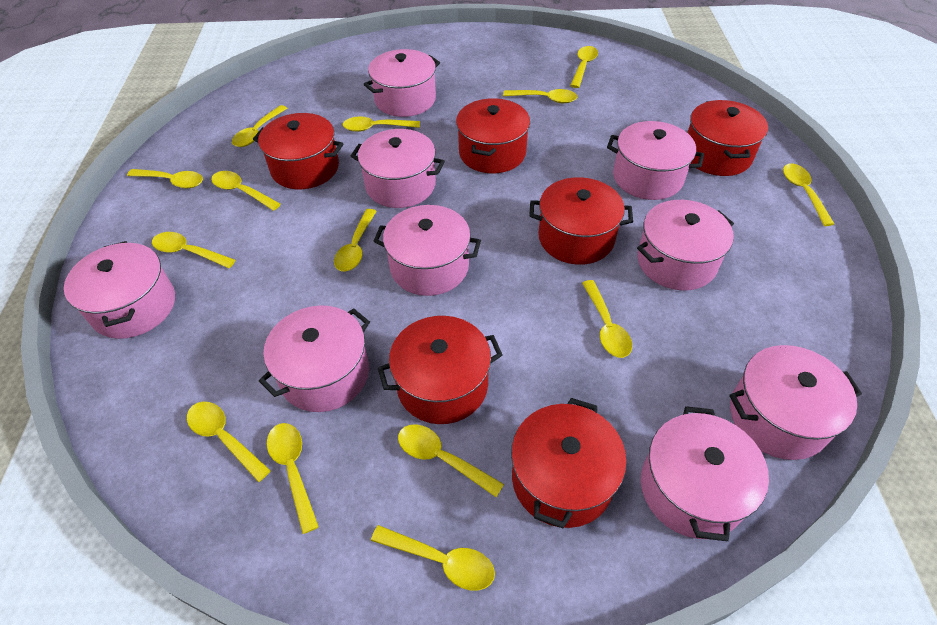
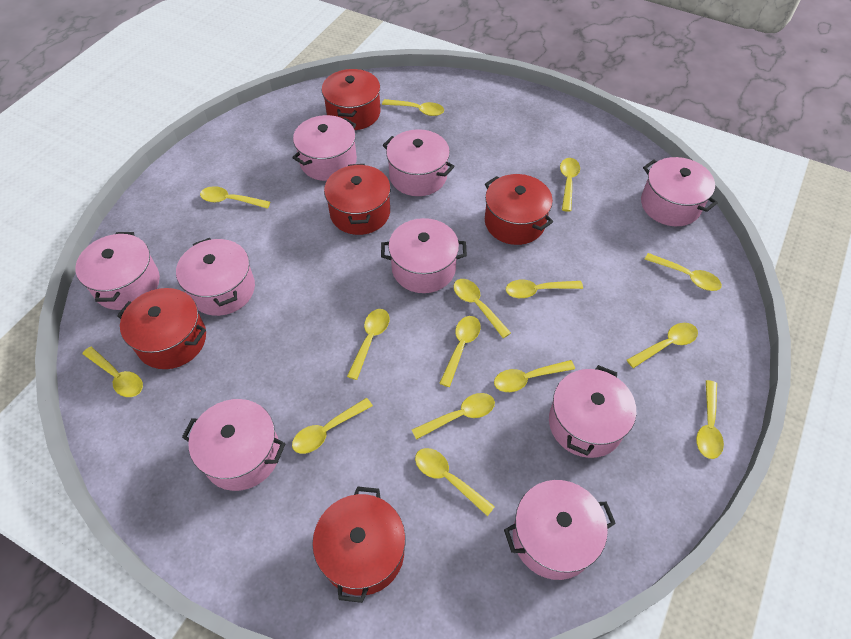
red pot: [253,113,343,189] [378,316,502,424] [456,98,530,173] [511,398,627,528] [529,177,633,265] [687,100,768,176] = 6 -> [117,288,206,369] [312,486,406,603] [322,69,381,130] [324,164,391,235] [485,174,553,245] = 5
yellow spoon: [127,169,203,189] [152,232,235,268] [187,402,271,482] [211,171,281,211] [232,105,287,147] [267,423,319,534] [334,209,377,271] [342,117,420,132] [371,525,495,591] [398,424,504,497] [503,89,577,103] [570,46,598,88] [582,280,632,358] [783,164,834,226] = 14 -> [82,347,143,397] [200,186,270,209] [292,398,373,454] [347,309,390,380] [382,99,444,116] [412,393,495,440] [415,448,495,516] [439,316,481,387] [454,279,511,338] [494,360,575,392] [506,280,583,298] [560,158,580,212] [627,323,698,368] [644,253,722,291] [696,380,724,459] = 15

